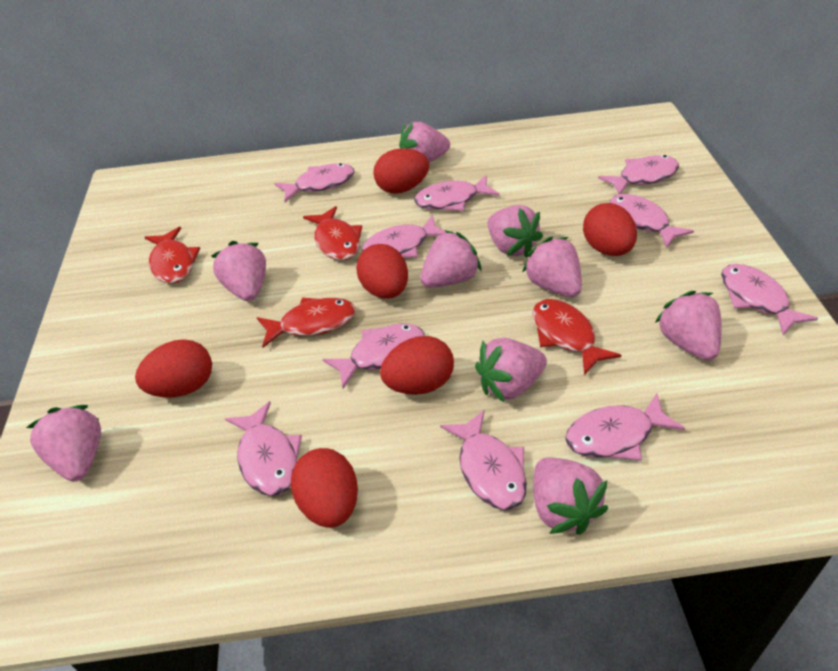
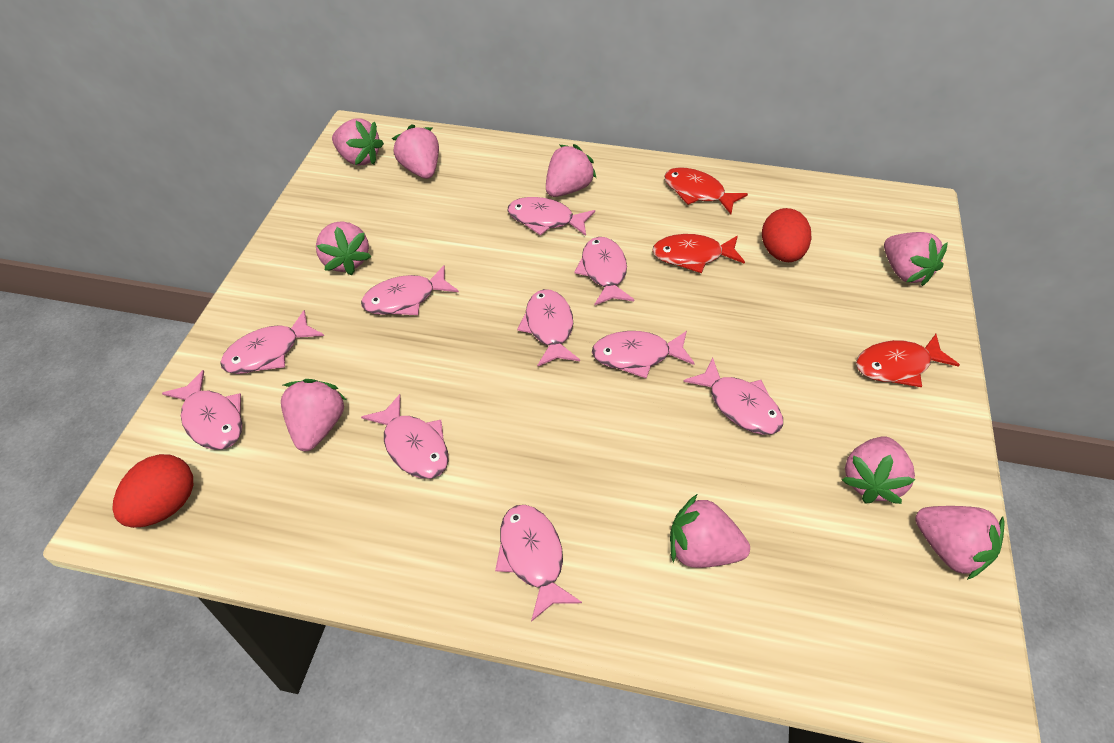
red egg: [135,339,212,397] [291,448,358,528] [356,244,408,299] [373,148,429,194] [380,336,454,395] [583,203,637,256] = 6 -> [112,454,193,528] [762,208,812,262] = 2
red fish: [145,227,200,284] [257,298,356,348] [303,206,362,261] [532,299,621,375] = 4 -> [652,234,745,273] [664,167,748,214] [856,334,960,387] = 3

